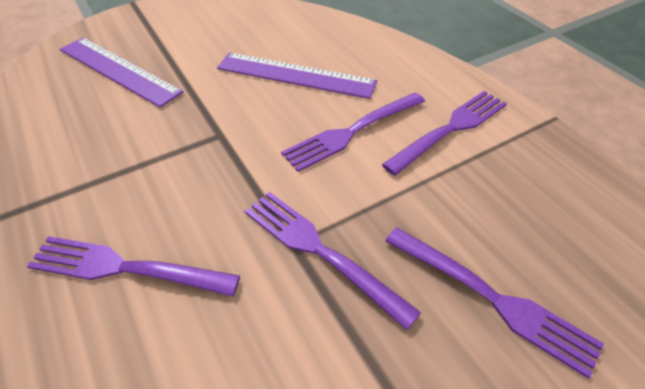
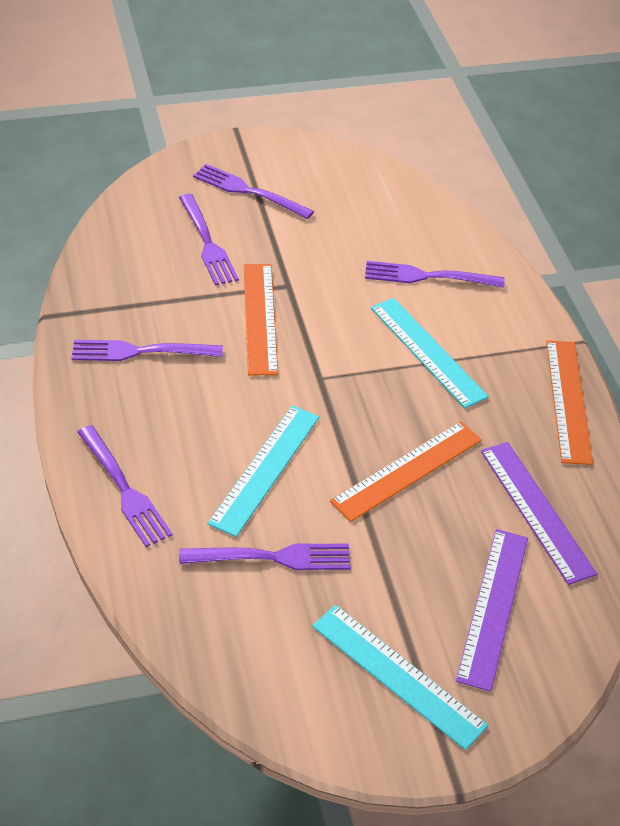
orange ruler: none = 0 -> [244,264,278,375] [330,421,482,522] [546,340,593,465] = 3
purple fork: [27,236,240,297] [245,192,421,330] [281,92,425,172] [382,91,507,176] [385,227,604,379] = 5 -> [72,340,223,361] [77,425,173,547] [179,194,239,286] [179,544,351,570] [193,164,314,219] [365,261,505,288] = 6
turquoise ruler: none = 0 -> [208,405,319,537] [312,605,488,750] [371,298,489,408] = 3

